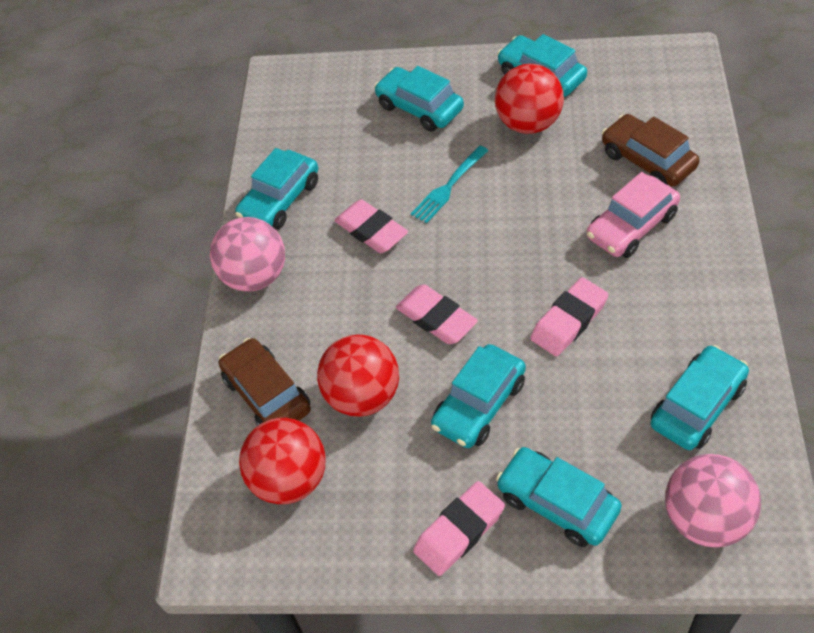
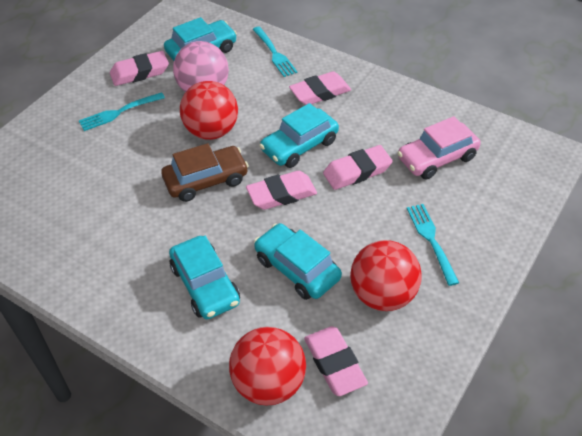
brown car: [219,338,311,426] [602,114,700,187] = 2 -> [161,143,249,202] = 1
pink ball: [210,217,285,292] [665,454,761,548] = 2 -> [173,41,229,92] = 1
pink eraser: [334,199,408,253] [396,284,478,344] [413,481,505,576] [530,277,608,357] = 4 -> [110,51,169,86] [246,171,317,210] [289,71,351,105] [304,326,368,396] [323,145,393,190] = 5
turquoise car: [235,148,318,229] [374,66,464,132] [431,344,526,448] [496,447,622,547] [497,34,587,97] [651,345,749,450] = 6 -> [164,17,237,61] [169,236,240,319] [254,223,342,300] [259,103,339,168] = 4
turquoise fork: [411,146,489,223] = 1 -> [79,92,165,131] [252,26,297,77] [407,204,459,286] = 3

